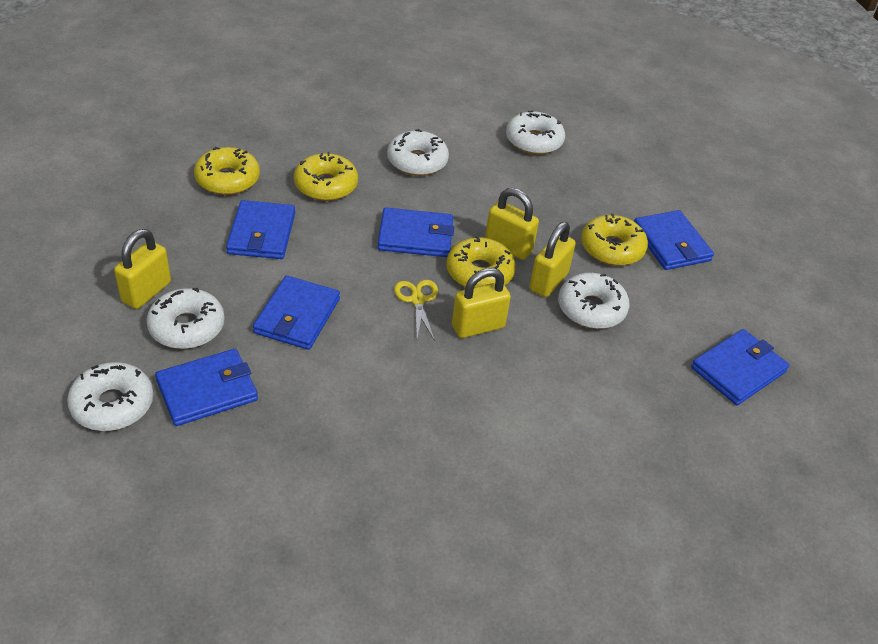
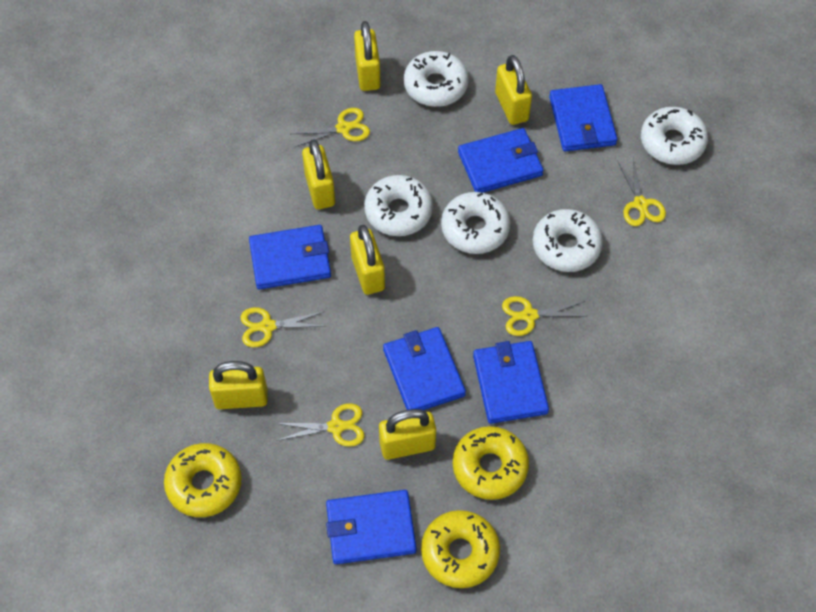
yellow donut: [194,147,260,195] [294,152,358,201] [446,236,516,287] [581,213,648,266] = 4 -> [164,443,242,517] [421,510,500,588] [453,426,529,500] = 3
yellow padlock: [114,229,171,309] [452,268,511,338] [485,188,539,260] [529,222,576,297] = 4 -> [209,361,268,409] [302,139,335,209] [350,225,385,295] [354,21,381,91] [379,409,436,460] [495,55,532,125] = 6
yellow scissors: [394,280,438,341] = 1 -> [240,307,326,347] [275,403,365,447] [292,108,370,147] [502,296,586,336] [617,158,666,226] = 5

